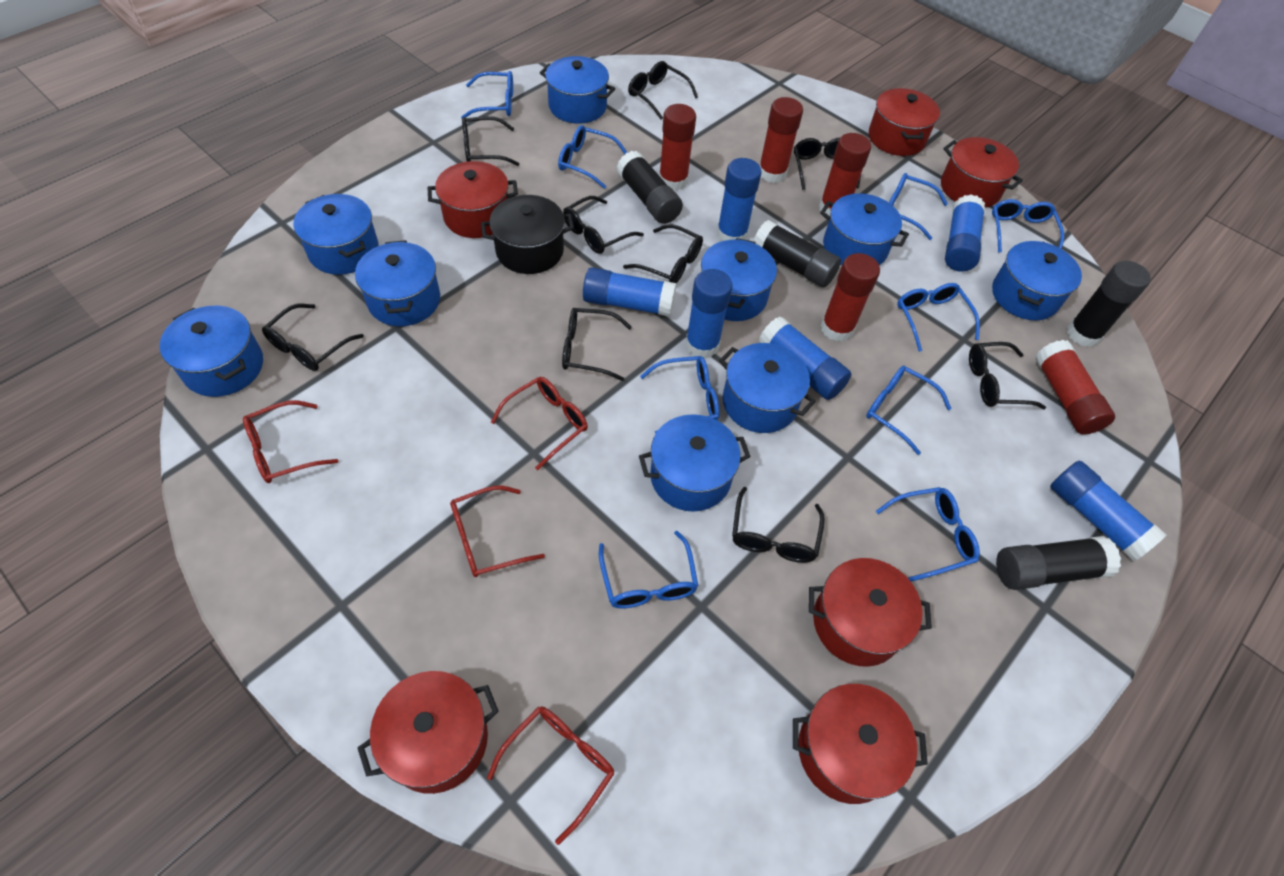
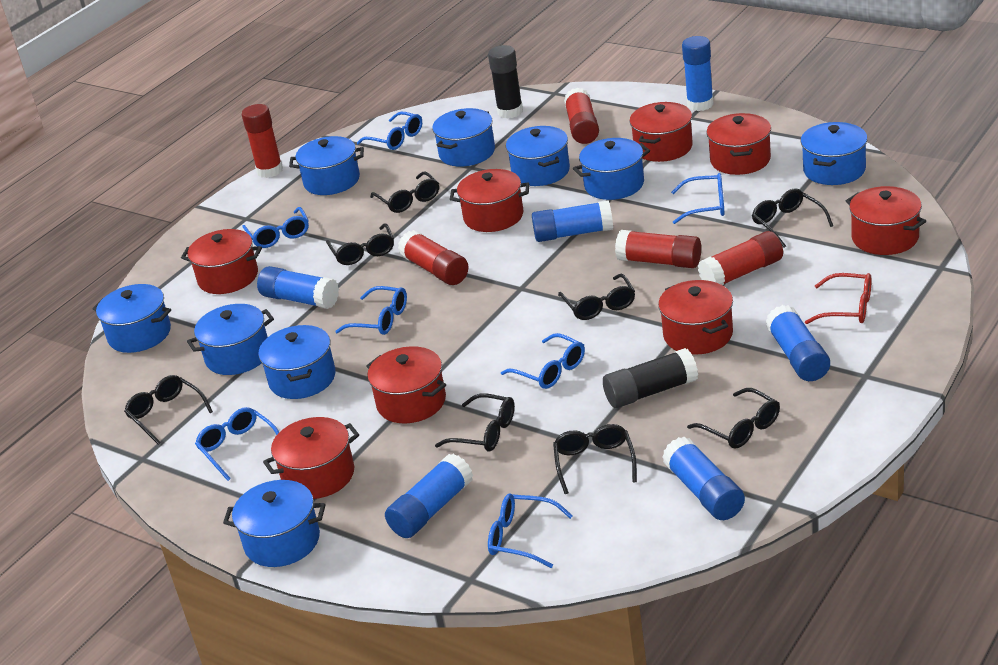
black glasses: [262,304,364,371] [462,116,519,166] [562,308,632,381] [563,196,644,254] [623,224,703,283] [628,61,698,119] [732,487,825,563] [794,137,861,190] [969,342,1046,409] = 9 -> [124,375,213,445] [326,223,394,265] [370,171,439,213] [435,393,515,451] [553,424,637,494] [558,274,635,320] [687,388,780,449] [752,189,833,248] = 8
black glue stick: [616,151,683,224] [753,220,841,287] [996,536,1121,590] [1067,261,1151,347] = 4 -> [488,45,523,119] [603,348,698,408] = 2
black pot: [481,195,574,274] = 1 -> none = 0
blue glasses: [461,71,513,118] [558,125,628,189] [599,531,698,609] [640,356,719,434] [866,366,952,455] [876,487,980,582] [889,173,948,240] [897,283,980,352] [992,199,1064,253] = 9 -> [195,407,279,481] [242,207,309,248] [335,286,407,335] [357,112,422,150] [488,494,573,568] [501,333,585,389] [671,173,725,224] = 7
red glasses: [243,400,338,483] [450,486,545,577] [487,706,615,845] [491,377,588,470] = 4 -> [805,273,872,324] = 1
red pot: [357,671,499,794] [428,161,518,238] [793,684,928,804] [809,558,932,667] [869,88,940,156] [941,137,1023,208] = 6 -> [181,229,262,294] [263,417,359,499] [366,346,446,423] [450,169,530,232] [630,102,693,162] [658,280,733,355] [706,113,771,175] [846,186,926,255] = 8

